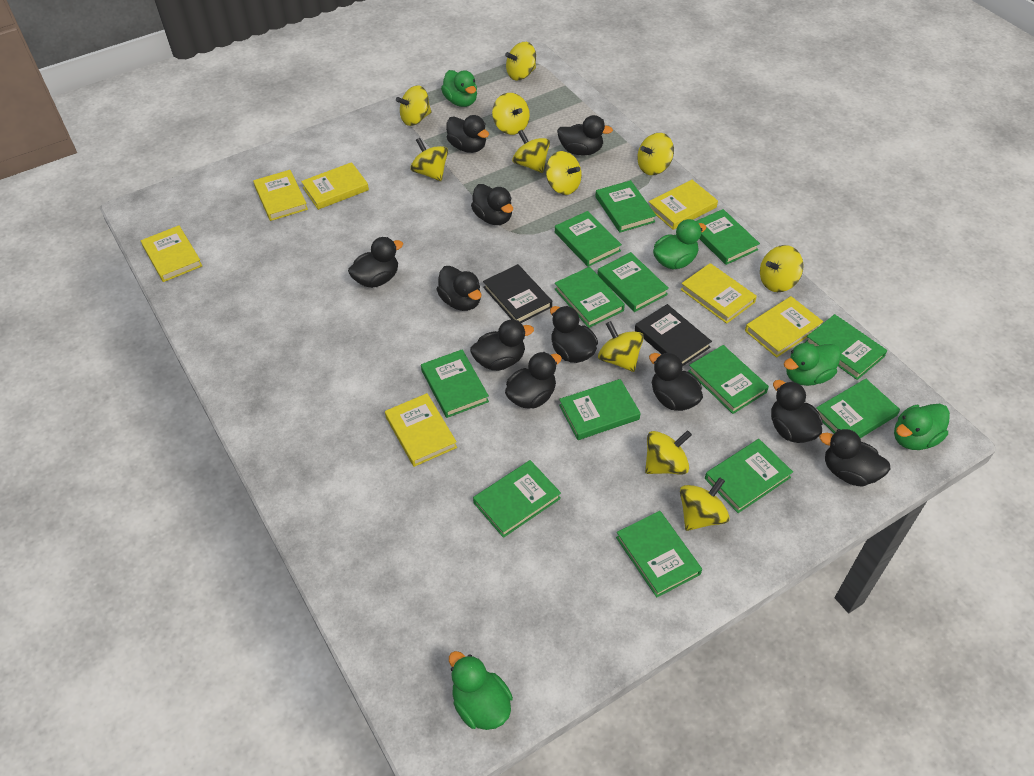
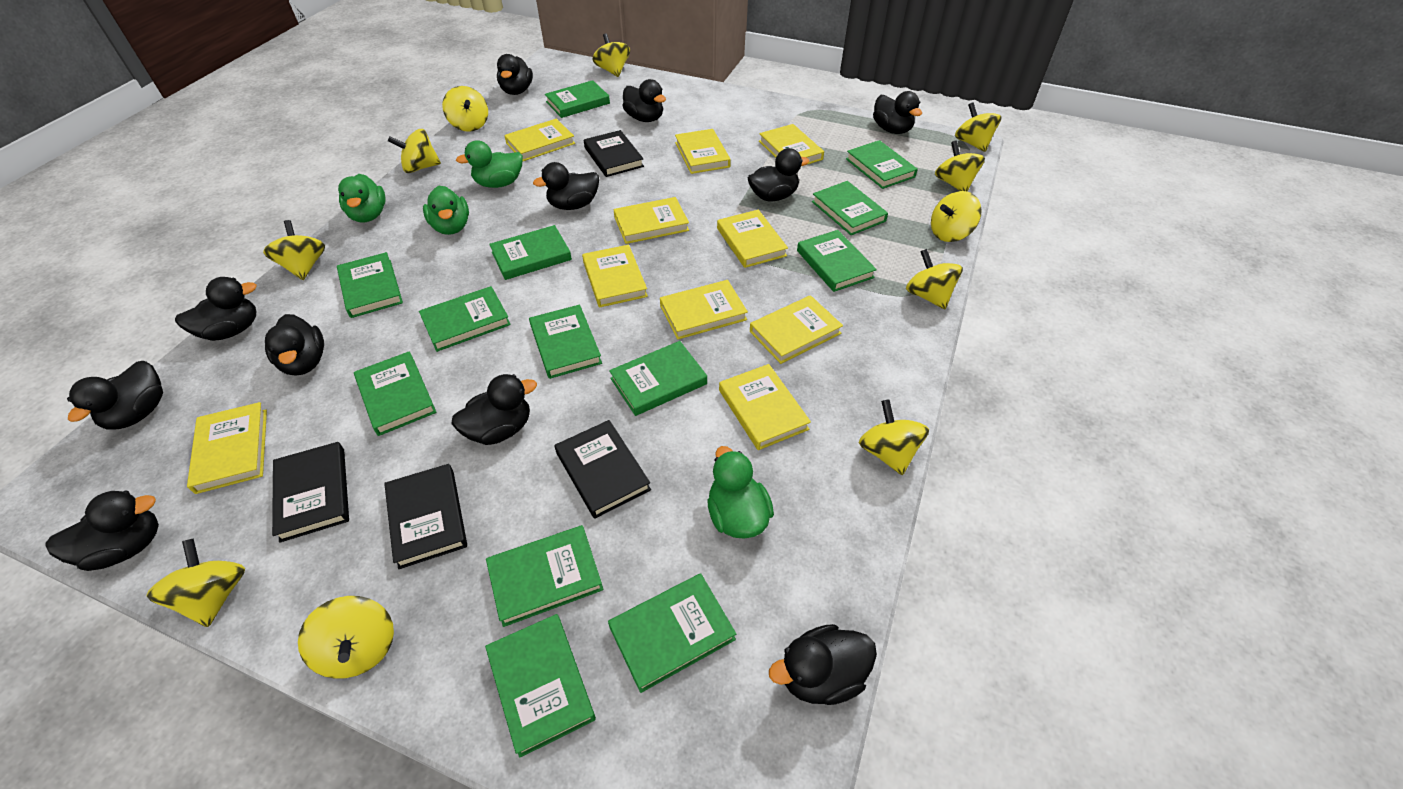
black book: [483,264,552,323] [635,304,712,366] = 2 -> [272,442,349,543] [384,464,467,569] [554,420,651,519] [584,130,644,177] = 4
green duck: [441,70,477,107] [449,651,513,730] [653,219,706,269] [784,343,841,386] [894,404,950,450] = 5 -> [338,174,386,222] [423,186,469,235] [456,140,523,188] [707,446,774,539] = 4
yellow book: [141,225,202,282] [253,170,308,221] [301,162,369,210] [385,393,457,467] [649,180,718,230] [681,263,757,324] [745,296,823,358] = 7 -> [187,402,267,494] [504,119,575,161] [582,245,648,307] [614,197,689,244] [660,280,748,340] [675,129,731,174] [717,210,788,268] [719,364,811,450] [750,295,843,364] [759,124,824,164] = 10

